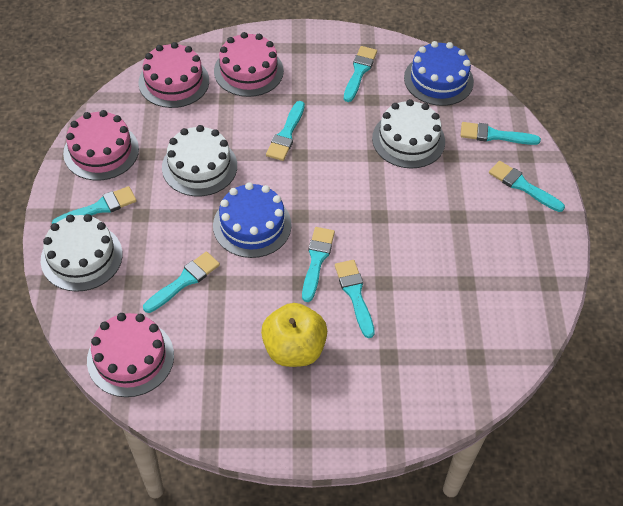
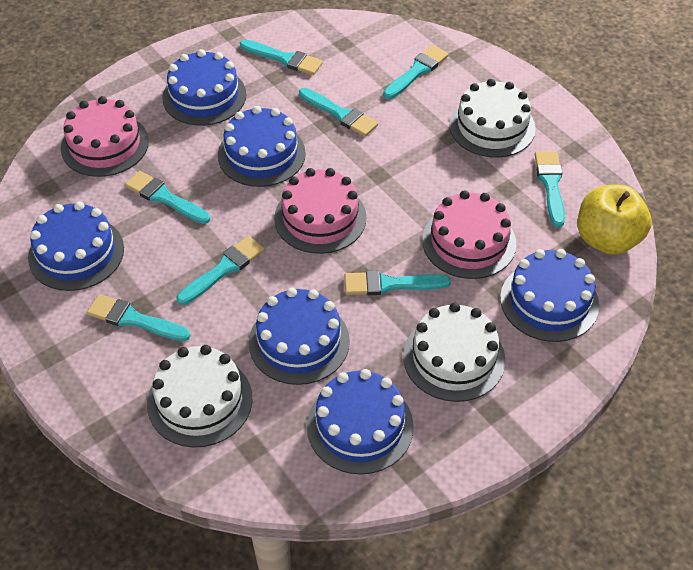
blue cake: [213,182,292,258] [404,41,474,106] = 2 -> [28,201,124,291] [162,49,246,126] [218,106,306,187] [249,288,350,385] [307,369,414,475] [500,249,599,342] = 6
pink cake: [63,110,139,180] [87,313,174,397] [138,42,209,108] [214,32,284,97] = 4 -> [61,96,149,177] [274,168,367,254] [422,190,516,279] = 3

